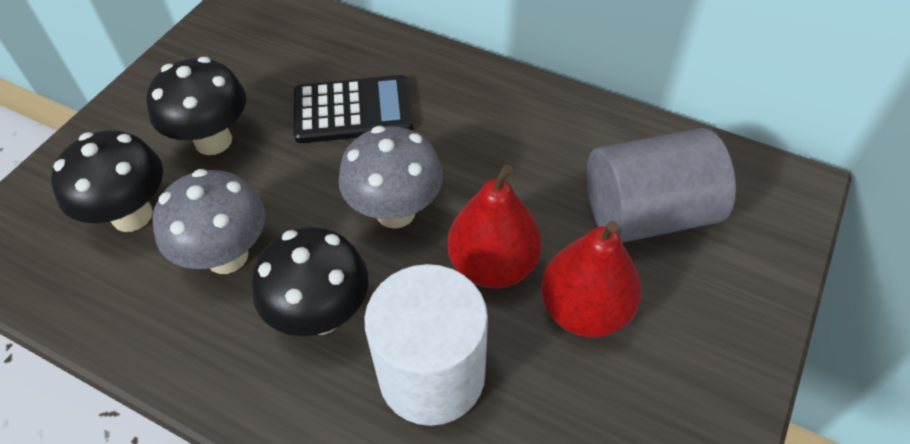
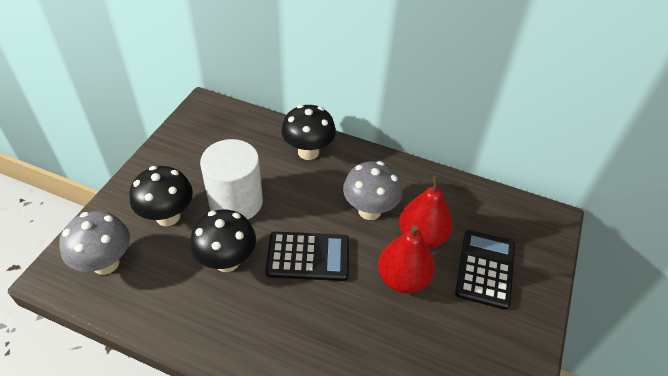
black calculator: [294,75,413,143] = 1 -> [266,231,349,281] [455,230,515,310] = 2
grey cylinder: [587,128,736,243] = 1 -> none = 0

